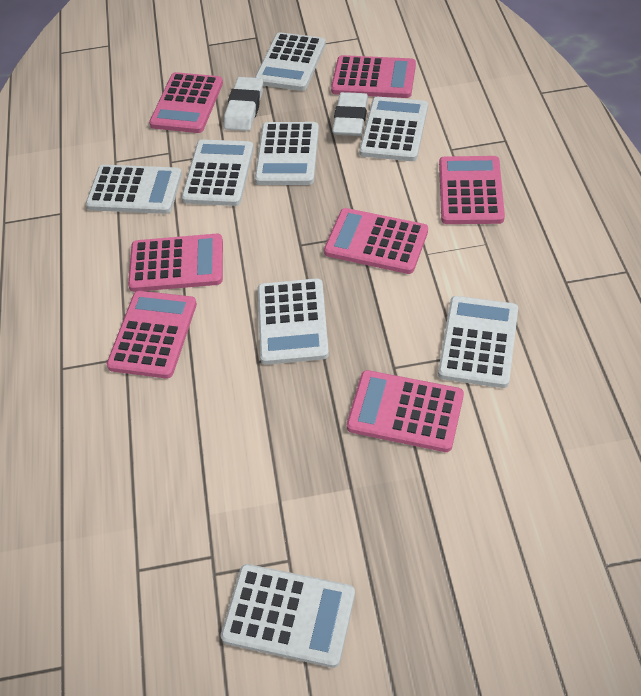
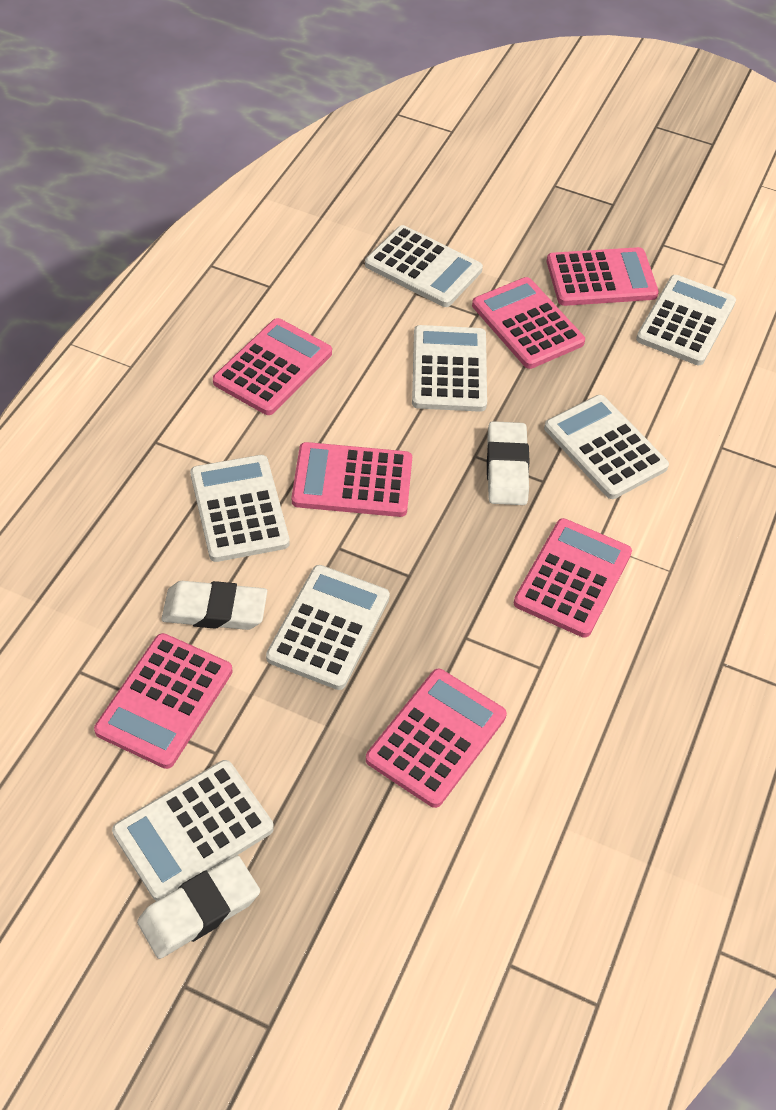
white calculator: [86,165,182,214] [182,140,254,206] [221,564,355,668] [255,32,326,91] [255,122,319,185] [258,278,329,365] [359,97,428,161] [438,296,518,388] = 8 -> [112,760,274,901] [190,455,290,562] [266,565,390,690] [365,225,483,307] [412,325,487,412] [544,395,669,499] [636,275,736,365] = 7
white eraser: [224,77,263,131] [332,92,368,136] = 2 -> [137,856,260,959] [161,581,267,630] [487,421,530,505] = 3

